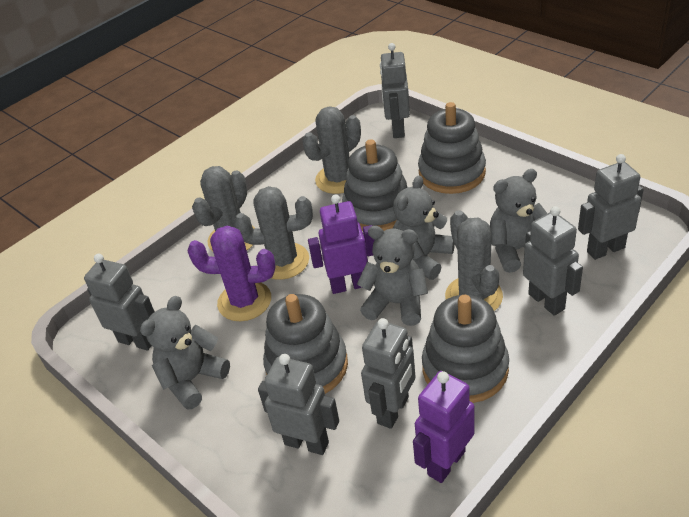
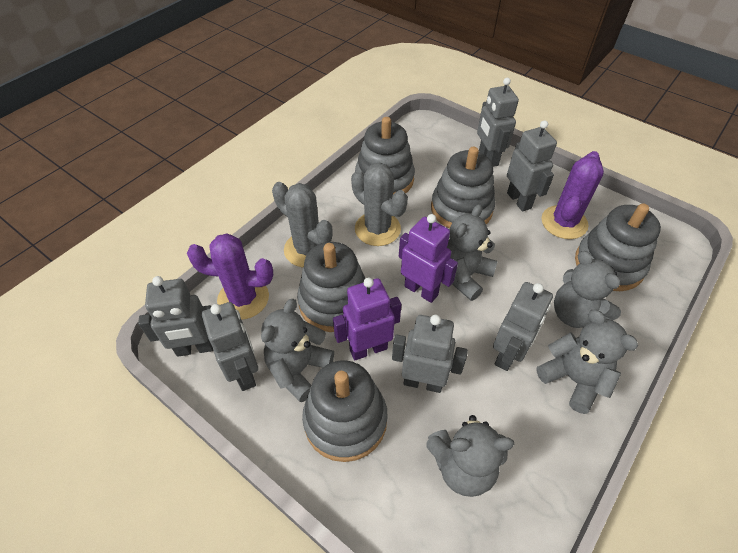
grey cactus: [192,166,255,251] [234,186,313,280] [302,106,361,194] [445,210,503,311] = 4 -> [272,182,333,267] [351,163,408,246] = 2
grey stacking toy: [263,294,348,394] [342,139,408,231] [418,102,486,194] [422,295,509,403] = 4 -> [297,242,365,332] [302,360,388,462] [355,117,415,194] [431,147,495,228] [575,203,661,291] = 5
grey teddy bear: [140,296,230,410] [357,226,428,326] [393,176,455,280] [490,169,548,273] = 4 -> [261,299,334,402] [427,415,514,497] [446,204,498,301] [536,310,638,414] [554,251,621,328] = 5
purple cactus: [188,226,275,321] = 1 -> [187,233,273,320] [541,151,604,239] = 2

